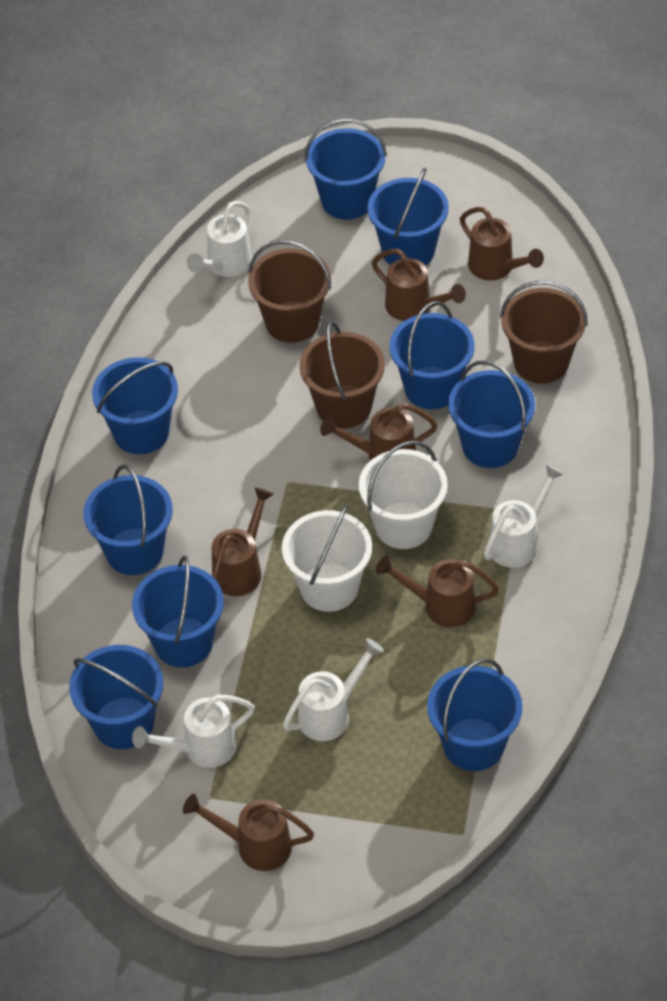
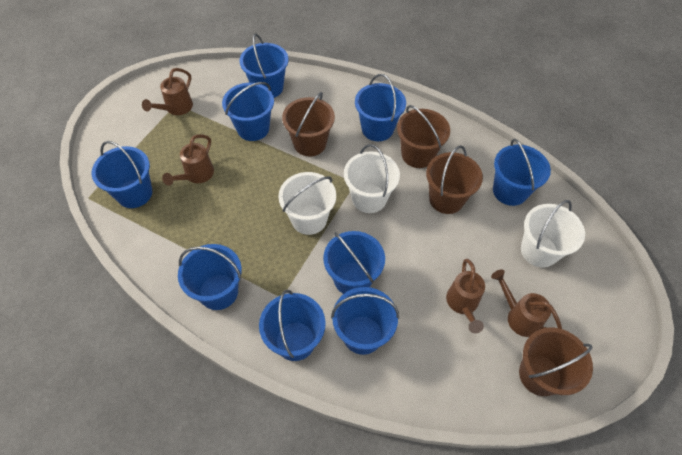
brown bucket: [248,240,331,343] [299,321,385,428] [500,281,588,384] = 3 -> [282,92,335,156] [397,105,450,168] [426,146,483,214] [519,328,593,396] = 4
brown watering can: [183,794,314,871] [212,487,274,596] [320,403,438,461] [372,249,466,321] [376,556,499,627] [460,207,544,280] = 6 -> [142,68,193,115] [162,134,214,186] [446,259,485,333] [491,270,562,337] = 4
white bucket: [282,504,372,612] [359,441,448,549] = 2 -> [278,172,336,235] [344,144,400,213] [521,200,585,268] = 3
white watering can: [132,695,255,768] [187,201,252,277] [283,638,384,741] [484,464,564,568] = 4 -> none = 0

